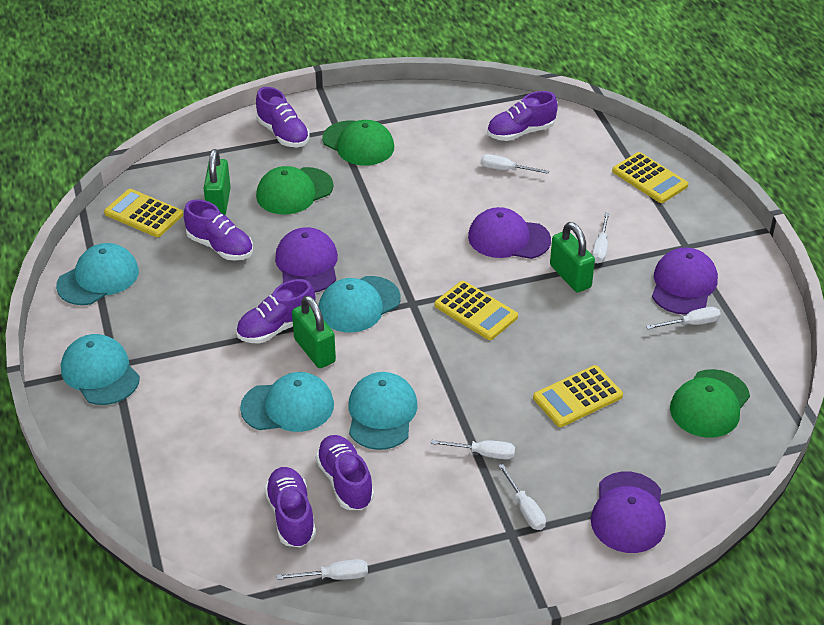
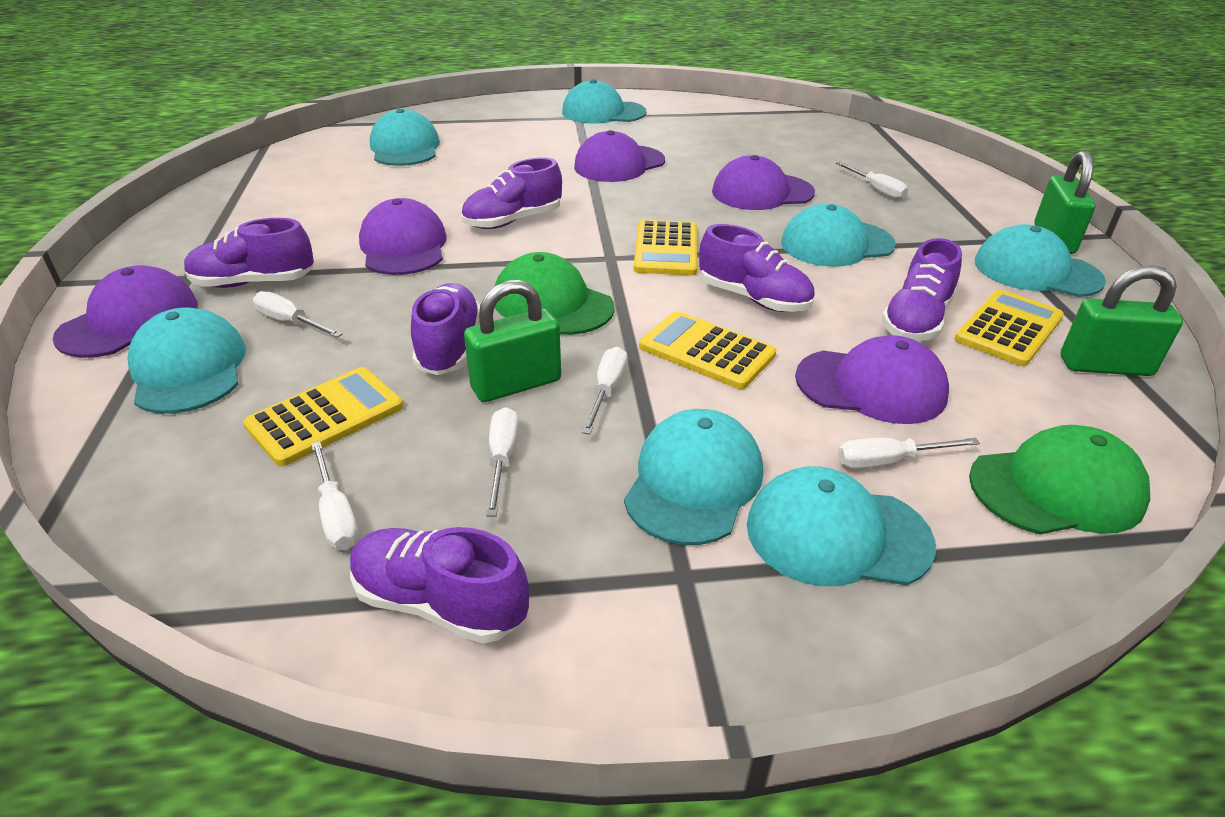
green cap: [256,166,334,215] [322,120,394,166] [670,369,750,438] = 3 -> [494,252,614,335] [969,425,1150,535] = 2
purple cap: [275,227,338,292] [468,207,551,259] [591,471,666,553] [652,247,718,315] = 4 -> [53,265,198,358] [359,198,447,275] [574,130,665,182] [712,155,815,210] [795,335,949,424] = 5
turquoise cap: [56,243,139,305] [61,334,140,405] [240,372,334,432] [319,276,400,332] [348,372,418,450] = 5 -> [127,308,246,414] [370,108,440,166] [562,79,647,123] [624,409,763,545] [747,466,936,586] [781,204,896,267] [975,224,1106,297] = 7

